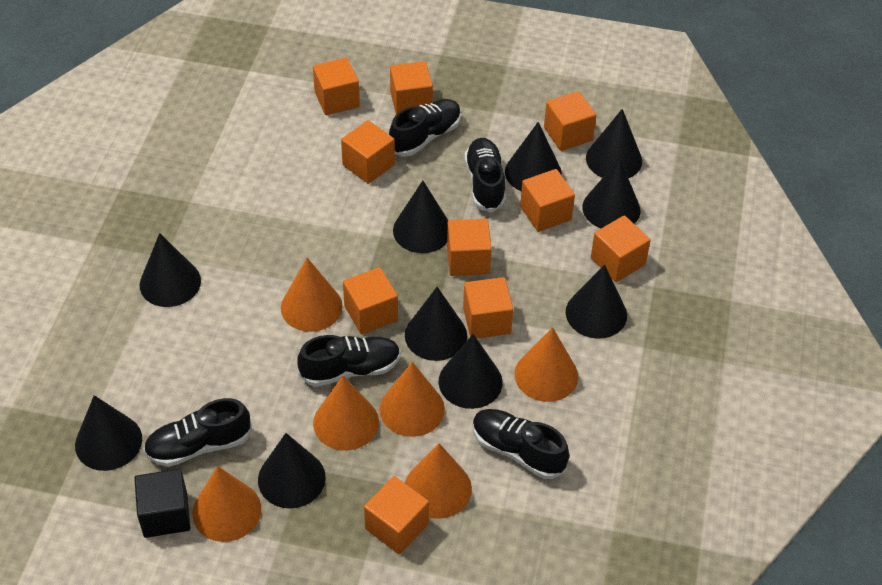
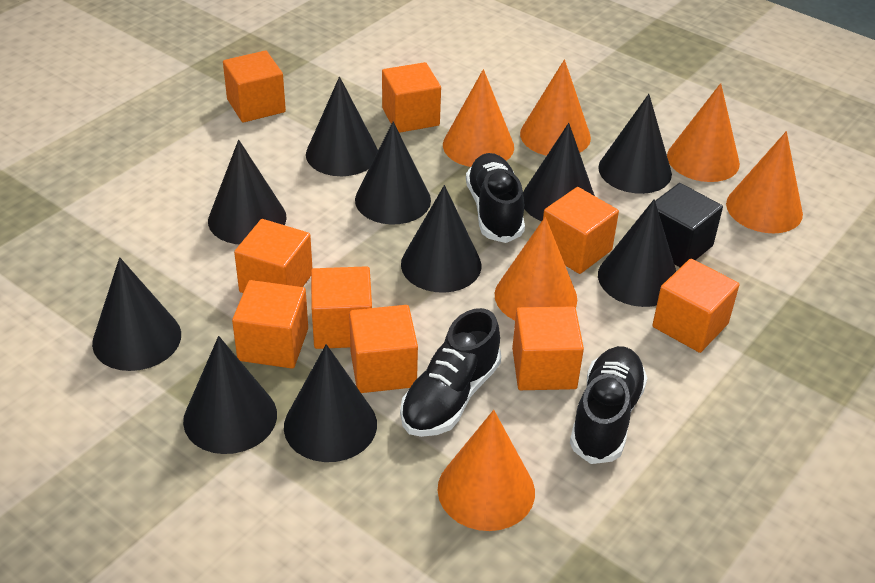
black shoe: [143,398,252,467] [298,335,401,387] [389,99,461,157] [464,138,506,212] [473,409,569,479] = 5 -> [400,308,501,437] [466,153,525,243] [570,346,647,464] = 3
orange cube: [313,58,360,115] [341,120,395,184] [343,267,398,335] [364,476,429,554] [390,61,433,115] [447,219,492,276] [463,277,513,338] [520,169,575,232] [544,91,596,151] [591,215,651,282] = 10 -> [223,51,286,123] [232,280,308,369] [234,219,313,293] [311,266,372,349] [349,305,418,393] [382,62,441,133] [512,307,584,390] [543,187,619,274] [652,259,739,353] = 9

